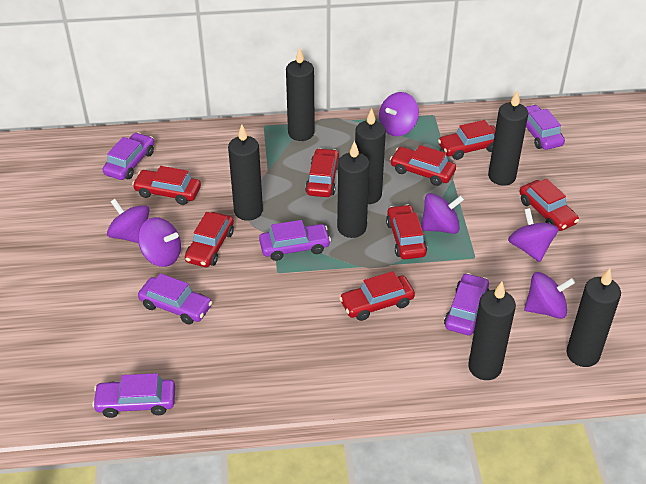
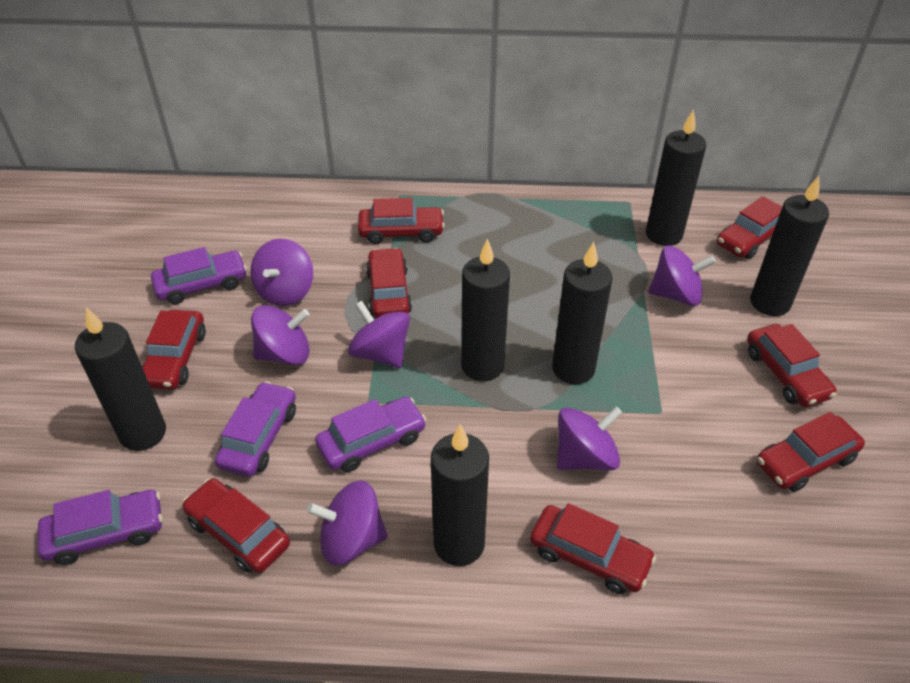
black candle: [228,124,263,221] [286,47,315,141] [337,141,370,238] [355,108,386,204] [468,282,516,380] [488,90,529,185] [567,268,621,367] = 7 -> [75,307,166,451] [431,424,489,566] [461,239,510,381] [552,242,613,384] [646,109,706,246] [750,176,829,316] = 6
purple car: [92,373,175,418] [102,133,154,180] [138,273,212,324] [259,220,331,261] [444,273,489,335] [526,105,565,150] = 6 -> [38,490,163,565] [151,247,247,304] [215,381,296,477] [315,397,426,472] = 4

